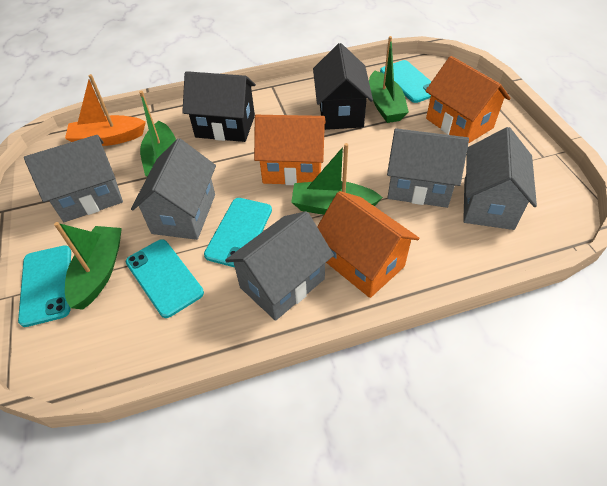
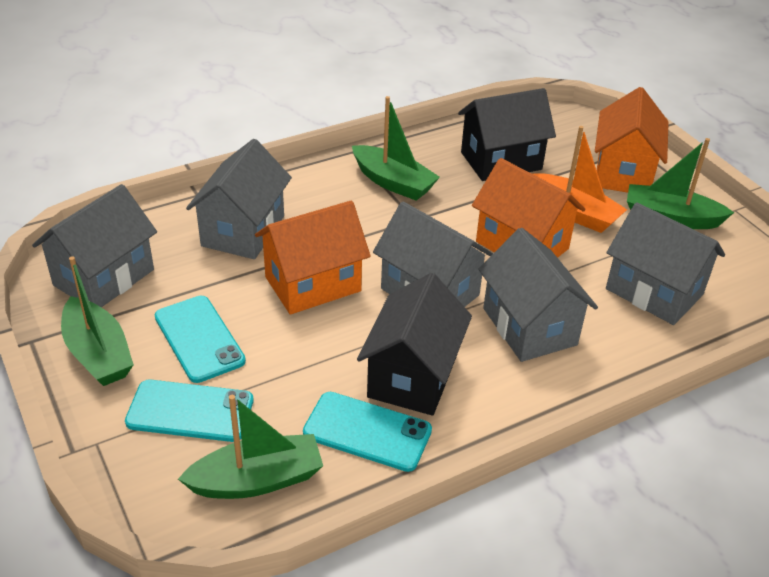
turquoise phone: [18,245,71,327] [126,239,204,318] [204,198,272,268] [380,60,432,103] = 4 -> [125,380,254,442] [155,296,246,383] [303,392,432,472] = 3

